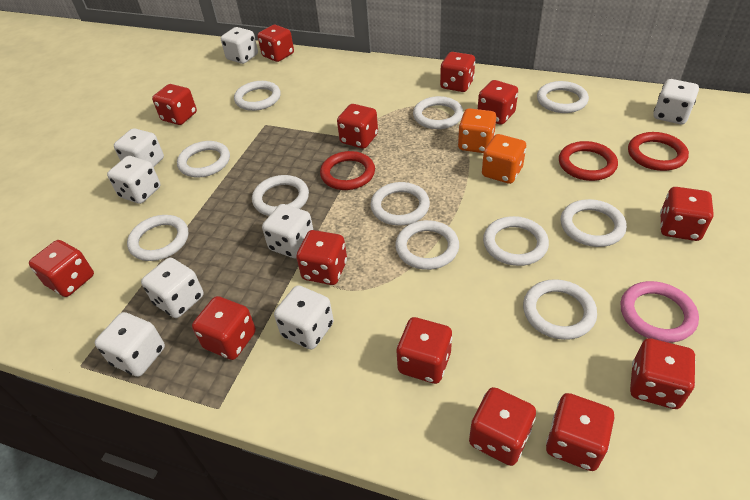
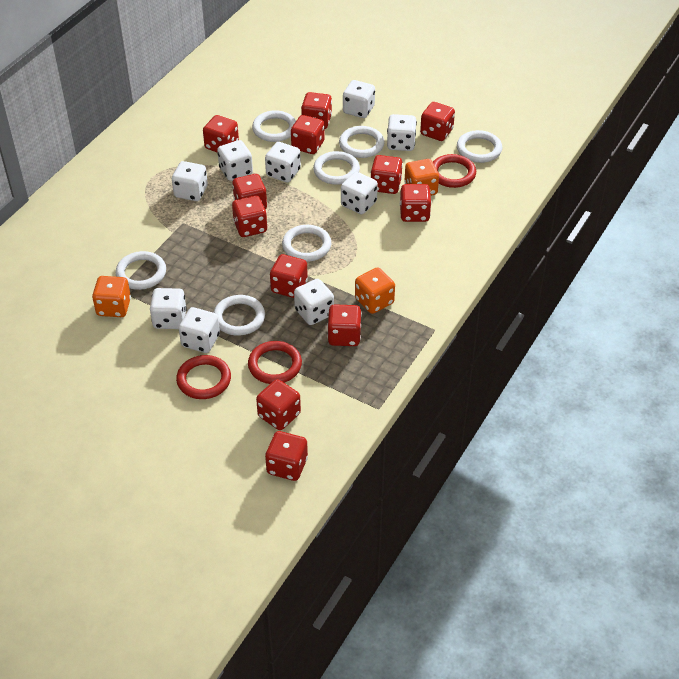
orange dice: [458,108,496,153] [482,134,526,184] = 2 -> [92,276,131,317] [355,267,395,314] [404,159,439,196] = 3
pink ring: [621,281,699,343] = 1 -> none = 0
red dice: [29,240,94,297] [152,84,197,125] [192,296,256,360] [257,25,294,62] [296,230,347,285] [337,104,378,149] [396,317,452,384] [440,52,475,92] [469,387,536,466] [478,80,518,125] [546,393,615,471] [630,338,696,409] [660,187,714,241] = 13 -> [203,115,239,153] [232,174,267,209] [232,196,267,237] [256,379,301,430] [265,431,308,481] [270,254,308,298] [291,115,325,154] [301,92,332,129] [327,304,362,346] [371,155,403,194] [400,184,431,222] [420,102,455,141] = 12
white dice: [95,312,165,377] [107,156,161,204] [114,128,164,167] [141,257,204,318] [221,27,258,64] [262,204,313,258] [274,285,334,349] [654,79,699,124] = 8 -> [150,288,187,329] [172,161,208,201] [179,307,220,353] [217,140,253,181] [265,142,301,182] [294,279,334,325] [341,172,378,214] [343,80,375,118] [387,114,417,151] = 9
white ring: [127,215,189,261] [177,141,230,178] [234,81,281,111] [252,175,309,216] [371,182,430,226] [395,220,459,270] [413,96,464,129] [483,216,549,266] [523,279,597,340] [537,81,589,113] [561,199,627,247] = 11 -> [116,251,166,290] [213,295,265,336] [252,110,296,142] [282,225,331,262] [313,151,360,185] [339,126,384,158] [457,130,502,163] = 7

